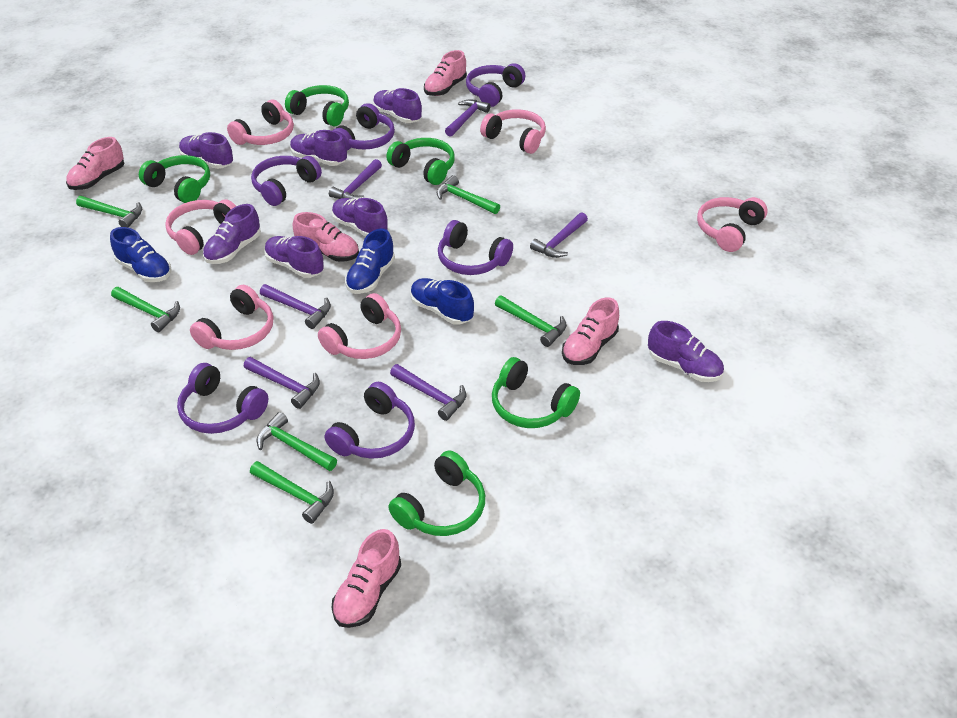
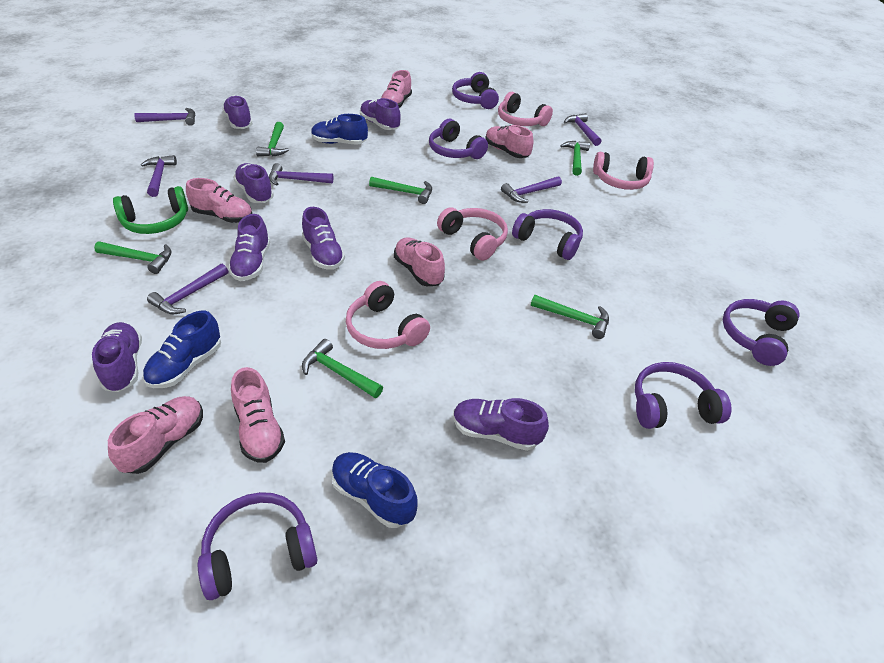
green headphones: [139,155,210,203] [285,85,349,126] [386,138,455,185] [388,450,485,536] [492,357,580,428] = 5 -> [113,186,188,234] = 1
pink headphones: [165,199,236,255] [190,285,273,350] [227,99,294,145] [318,293,401,359] [480,109,546,154] [697,197,768,252] = 6 -> [346,281,430,349] [437,207,508,261] [498,92,553,126] [593,152,654,190] = 4
pink shoe: [66,137,124,190] [293,212,359,262] [332,529,401,628] [424,50,467,96] [562,297,619,365] = 5 -> [108,396,203,474] [186,178,252,223] [231,367,285,463] [381,70,412,108] [394,237,445,286] [485,125,533,158] = 6

